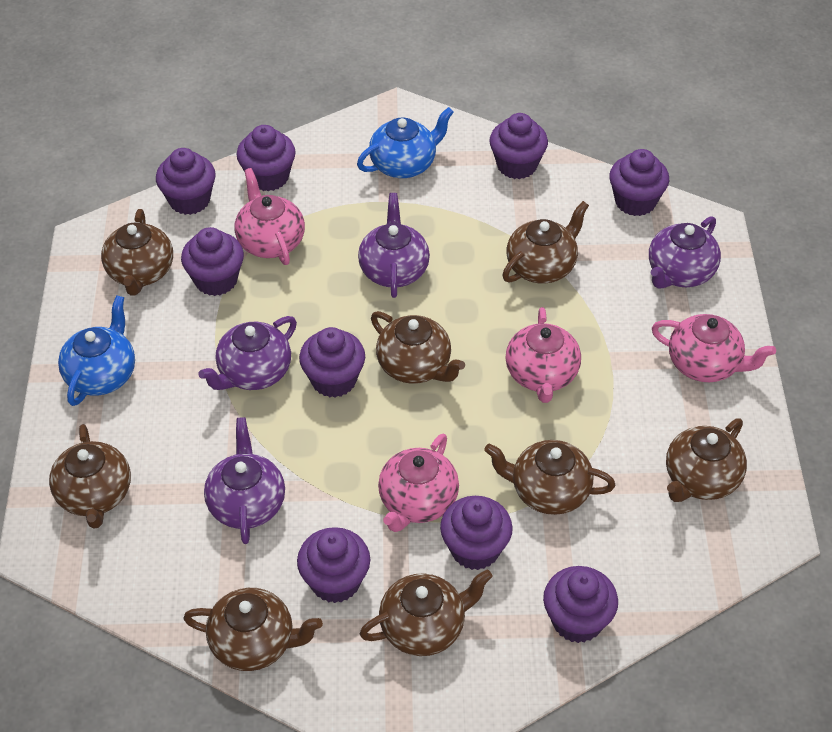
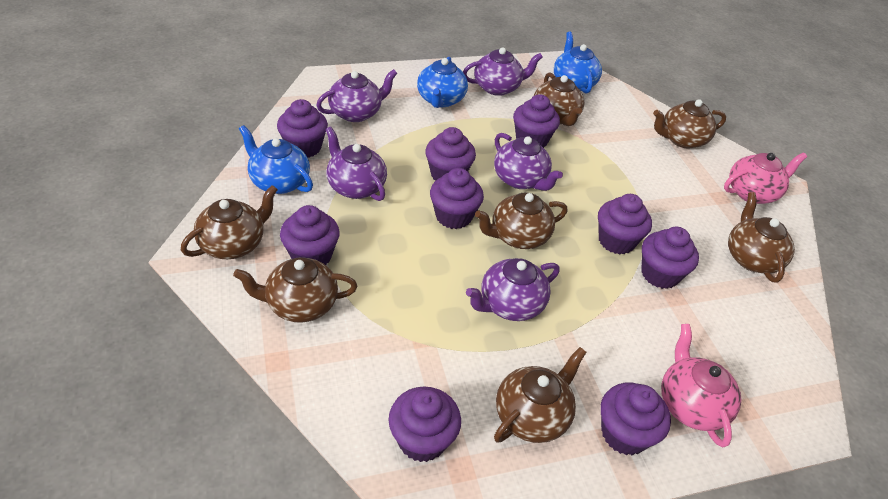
blue teapot: [58,295,135,406] [357,107,454,178] = 2 -> [239,125,313,194] [417,57,468,108] [554,32,602,93] = 3
brown teapot: [49,424,131,529] [101,209,173,295] [183,588,323,671] [360,569,493,656] [371,311,465,384] [484,440,615,515] [502,201,589,284] [666,418,747,502] = 8 -> [181,185,278,259] [233,257,357,323] [475,192,567,249] [494,347,586,443] [534,72,585,126] [653,99,726,149] [728,192,795,283] = 7
pink teapot: [235,168,305,265] [378,434,459,532] [505,307,581,403] [652,314,776,382] = 4 -> [661,324,741,448] [724,152,807,204] = 2
purple teapot: [198,316,297,390] [204,417,285,544] [358,193,430,298] [649,216,721,289] = 4 -> [316,69,398,122] [326,127,387,201] [463,47,543,96] [466,258,560,321] [494,133,563,191] = 5

